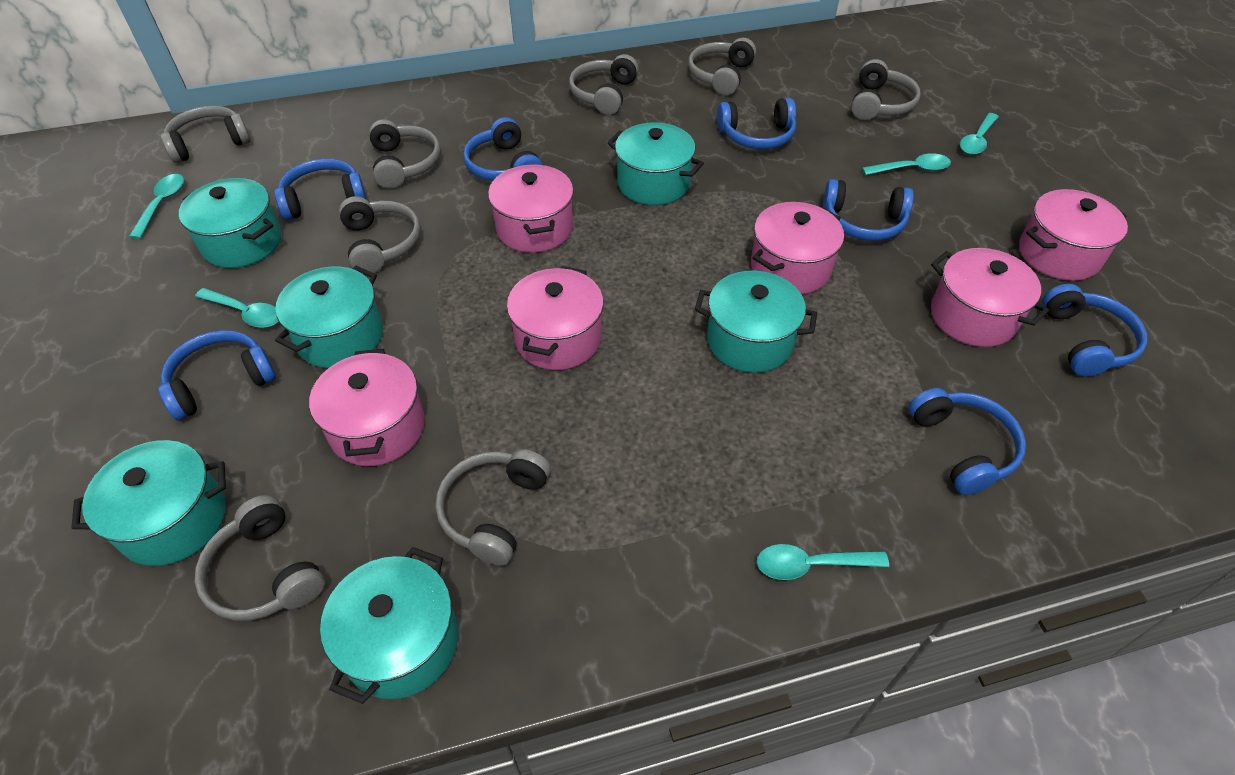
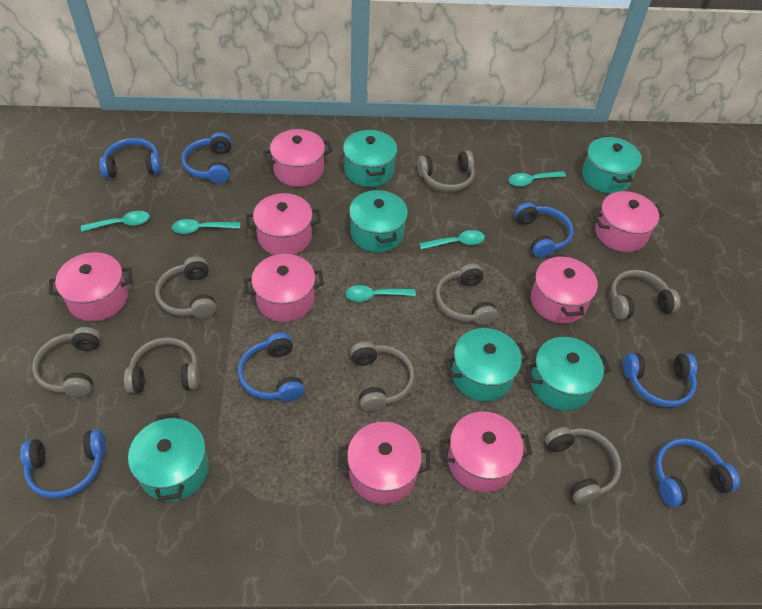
pink pot: [309,349,425,466] [488,164,574,253] [507,266,604,370] [751,202,844,295] [931,248,1049,347] [1019,189,1128,281] = 6 -> [49,252,132,321] [244,254,324,322] [246,193,320,255] [263,129,332,187] [338,422,430,504] [440,412,532,492] [531,254,598,324] [593,191,664,252] = 8

